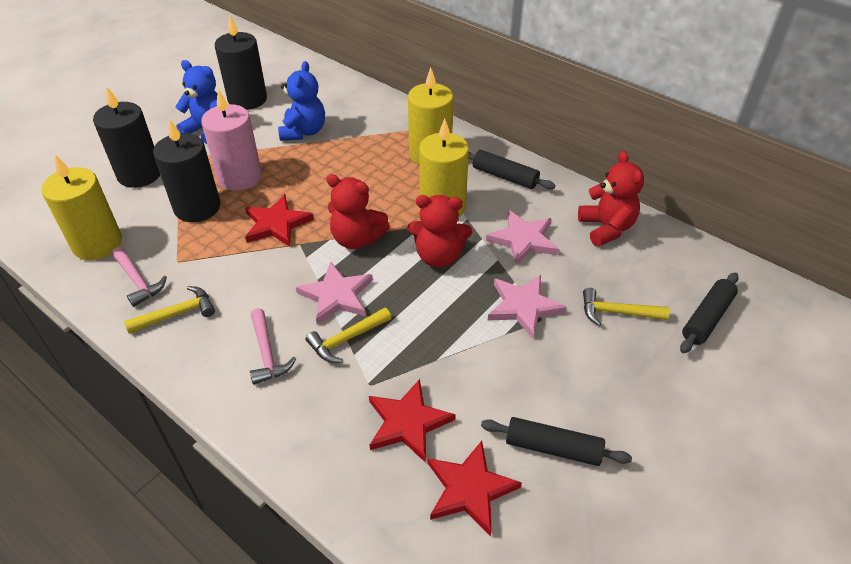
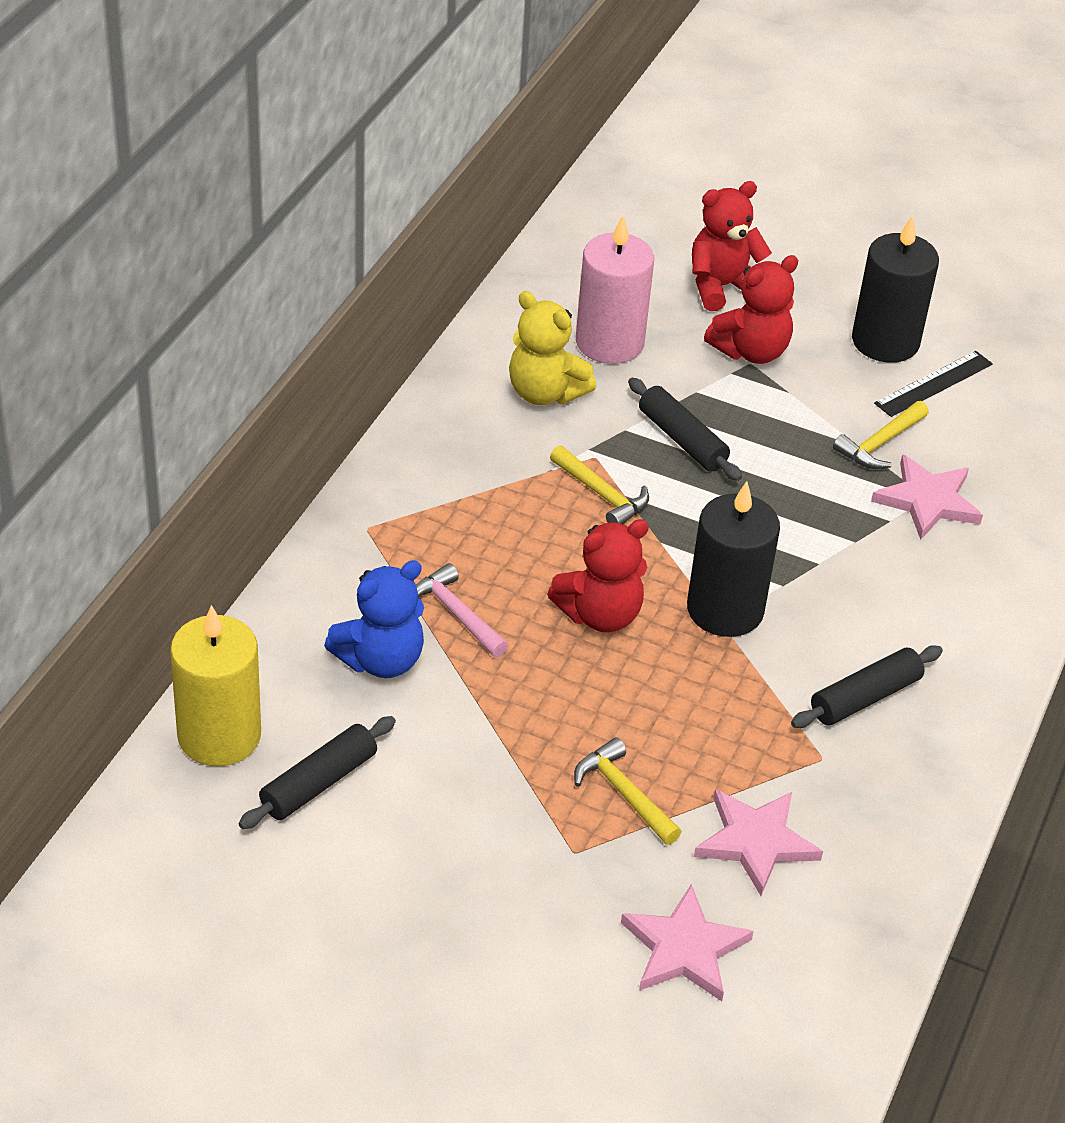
black candle: [93,86,160,188] [153,119,220,222] [215,15,267,110] = 3 -> [687,481,780,637] [852,215,939,363] = 2
black ruler: none = 0 -> [874,351,993,417] = 1
blue teddy bear: [175,60,217,144] [278,61,325,141] = 2 -> [324,560,424,678] = 1
pink hammer: [112,247,167,307] [250,308,296,385] = 2 -> [416,563,509,657] = 1
red star: [245,194,314,247] [369,379,456,463] [428,441,522,536] = 3 -> none = 0
yellow candle: [41,155,122,260] [408,68,453,165] [419,119,469,218] = 3 -> [170,605,261,766] = 1
yellow teddy bear: none = 0 -> [509,291,596,405] = 1

